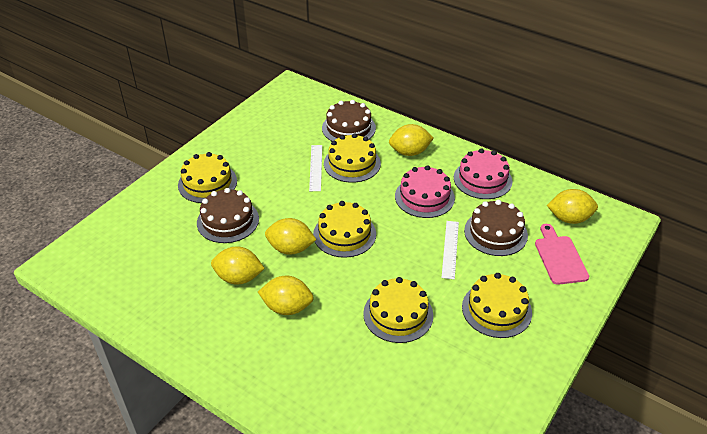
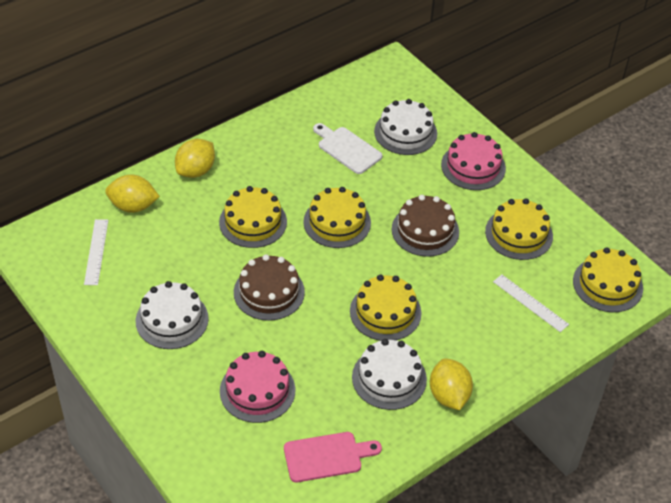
brown cake: [197,188,259,243] [322,100,376,141] [464,200,528,256] = 3 -> [234,254,305,321] [392,195,459,257] = 2
white cake: none = 0 -> [135,281,209,349] [352,339,427,410] [374,99,437,155] = 3
white cutting board: none = 0 -> [313,123,383,174] = 1
yellow lemon: [211,246,265,285] [258,275,314,315] [265,218,316,255] [389,124,434,156] [547,189,598,224] = 5 -> [105,175,160,213] [175,139,215,178] [430,358,473,410] = 3

